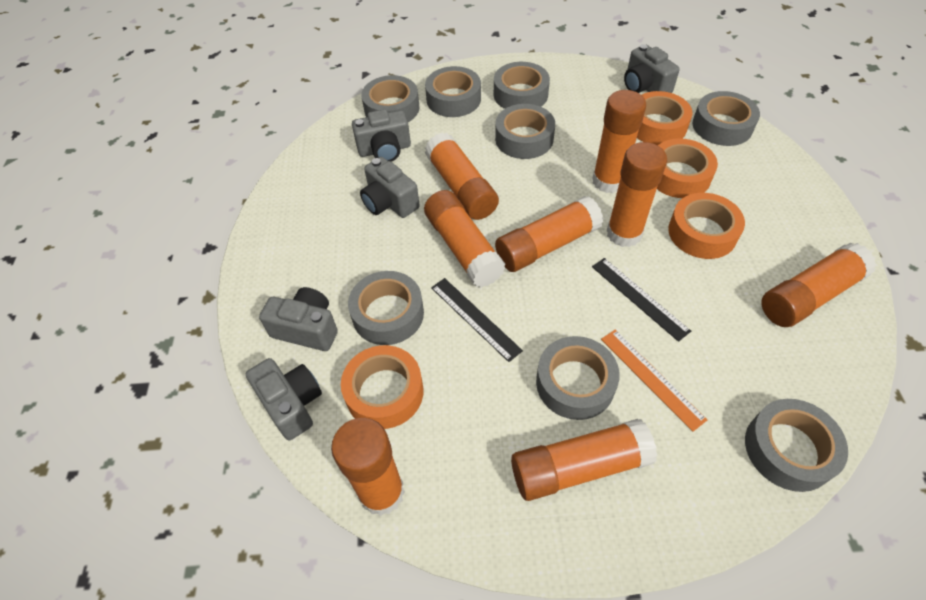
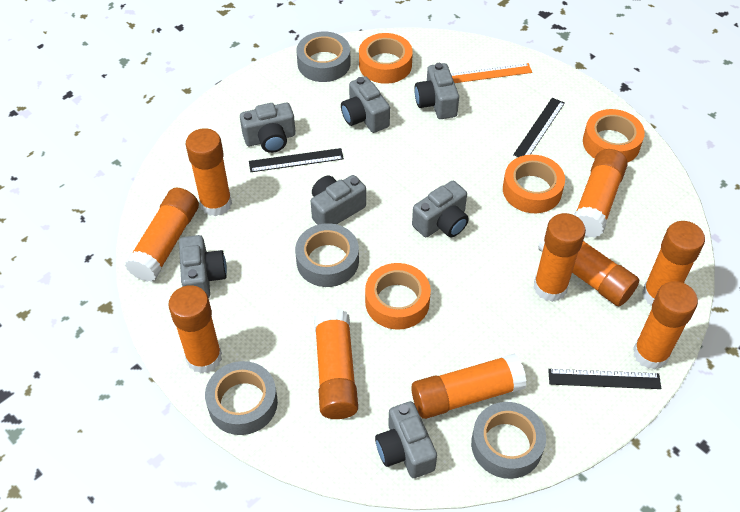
black ruler: [431,278,523,362] [592,258,691,342] = 2 -> [249,148,344,172] [513,98,565,157] [548,369,661,389] = 3
grey camera: [246,358,322,440] [259,287,338,351] [352,109,411,162] [360,157,420,218] [624,44,680,93] = 5 -> [179,235,227,298] [240,103,296,153] [311,175,366,225] [341,76,390,133] [375,401,437,478] [412,181,469,237] [414,63,459,119] = 7
grey tape: [348,271,424,345] [361,75,419,122] [425,66,481,117] [494,62,550,109] [495,104,555,159] [536,336,620,420] [693,91,760,146] [745,399,848,492] = 8 -> [205,361,278,435] [295,223,359,287] [296,32,351,82] [471,402,546,479] = 4
orange glue stick: [331,418,405,516] [424,190,505,287] [425,133,499,220] [495,196,603,272] [511,419,657,501] [592,90,646,193] [607,142,667,247] [761,242,876,327] = 8 -> [125,188,199,282] [168,285,222,373] [186,128,232,216] [314,308,358,419] [411,353,526,419] [533,213,586,302] [538,232,639,306] [574,149,628,238] [633,281,698,370] [642,221,705,305] = 10

